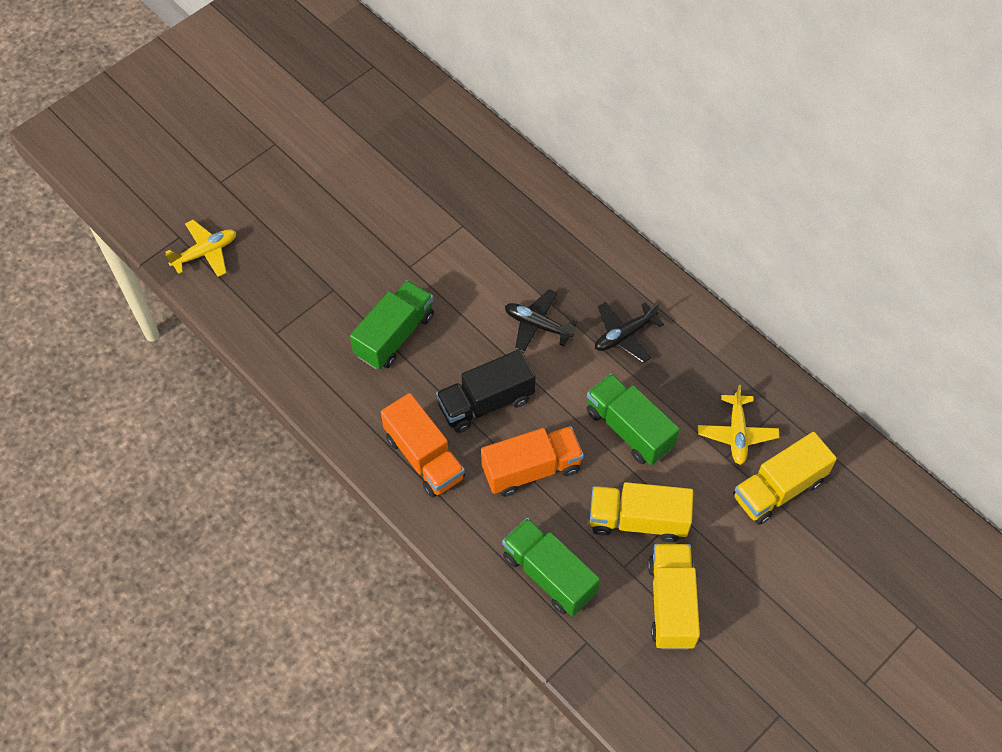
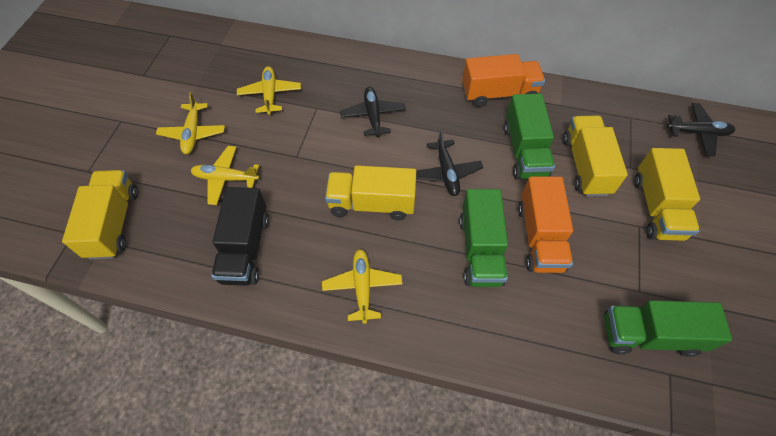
black plane: [505,289,577,353] [595,302,664,363] = 2 -> [340,87,406,137] [416,130,483,196] [667,103,735,156] = 3
yellow plane: [165,220,236,277] [698,385,779,465] = 2 -> [156,92,225,154] [190,146,259,205] [237,66,301,115] [322,249,402,324] = 4
yellow truck: [590,482,693,542] [648,544,700,649] [733,432,837,525] = 3 -> [62,170,138,259] [325,165,416,220] [563,115,628,197] [634,148,700,241] = 4

